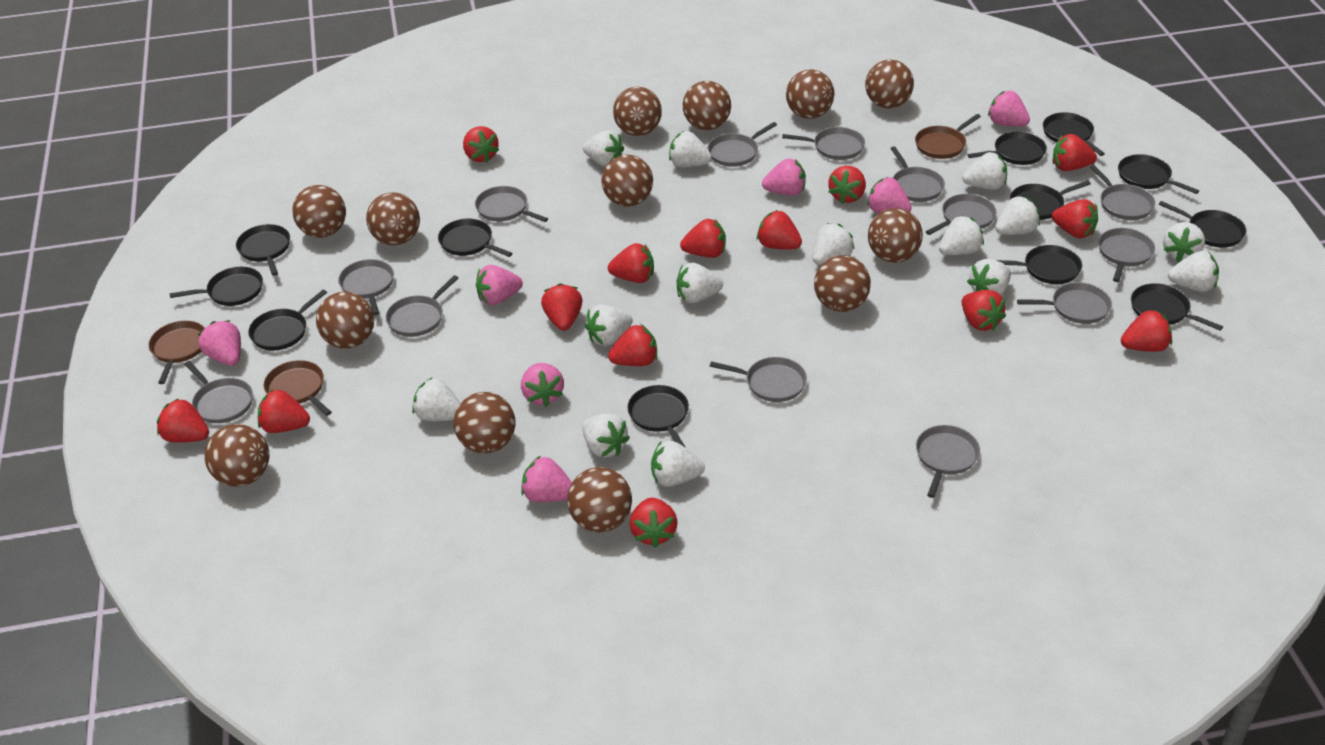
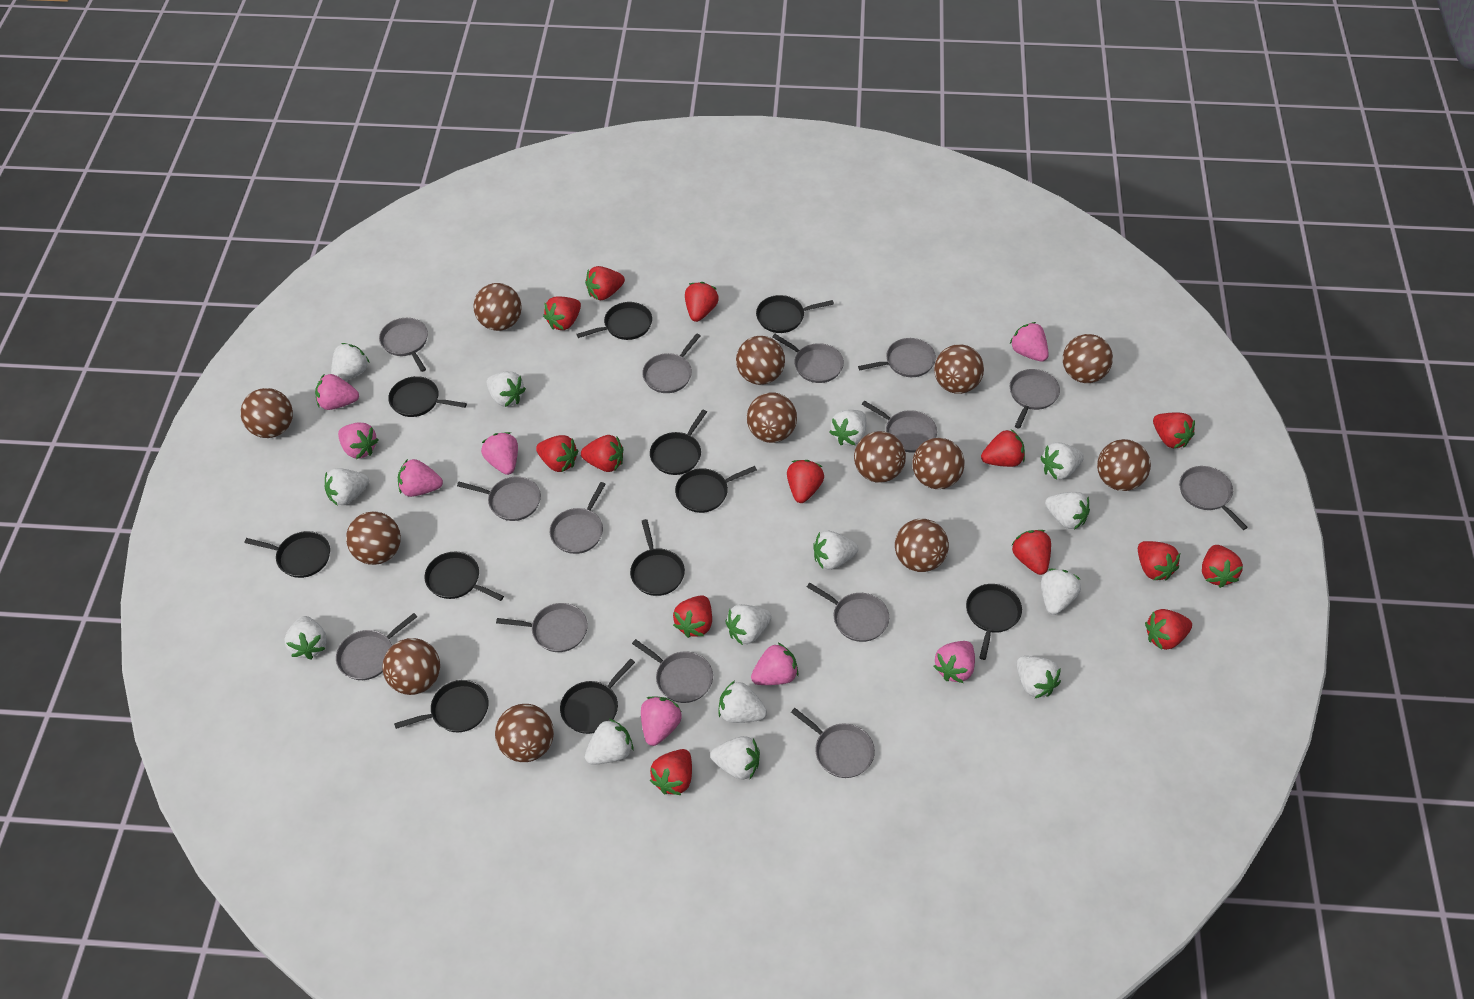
black pan: [170,267,263,306] [236,224,290,276] [248,289,327,351] [438,219,512,257] [628,385,689,448] [968,132,1047,165] [996,245,1082,284] [1010,180,1091,220] [1043,112,1105,156] [1118,154,1199,194] [1131,283,1223,331] [1158,201,1246,248] = 12 -> [244,531,330,578] [388,376,467,417] [394,680,489,732] [425,552,504,601] [560,659,635,734] [576,302,652,340] [630,519,685,596] [650,410,707,475] [675,466,757,513] [756,295,834,333] [966,584,1022,660] = 11
brown pan: [149,321,205,384] [264,360,332,416] [915,114,981,159] = 3 -> none = 0
grey pan: [184,361,253,423] [338,259,394,315] [386,275,459,337] [475,186,548,222] [708,122,777,166] [710,357,807,402] [782,127,865,160] [890,146,945,202] [916,425,980,498] [926,194,996,235] [1017,282,1112,324] [1089,164,1155,220] [1098,228,1155,282] = 13 -> [336,613,417,680] [379,318,428,372] [457,477,541,521] [496,603,588,652] [550,482,606,554] [632,639,713,703] [642,333,700,393] [772,334,844,383] [791,708,875,778] [807,583,889,642] [858,338,936,377] [862,401,937,453] [1010,369,1060,428] [1179,466,1248,530] = 14
pink strawberry: [198,320,241,366] [476,265,523,305] [521,363,564,407] [521,455,572,502] [762,158,806,196] [867,177,911,214] [988,91,1030,127] = 7 -> [315,374,359,410] [338,422,379,459] [398,459,443,497] [481,432,518,475] [641,697,682,746] [751,643,799,685] [933,641,975,683] [1010,322,1049,361] = 8

